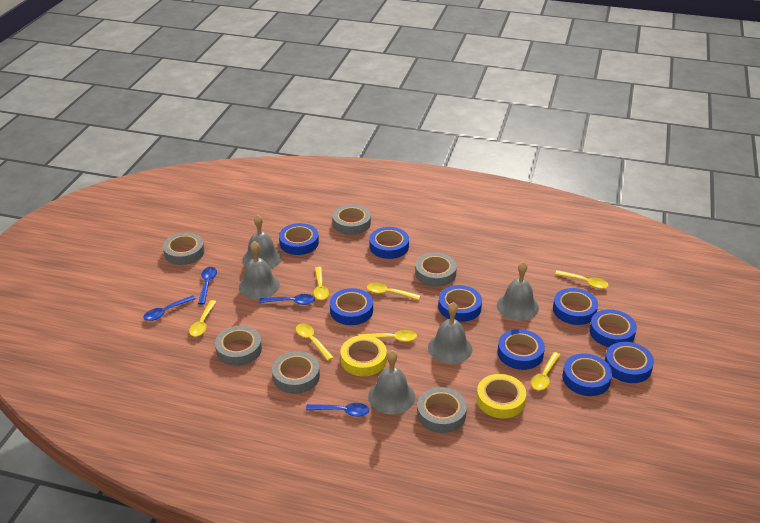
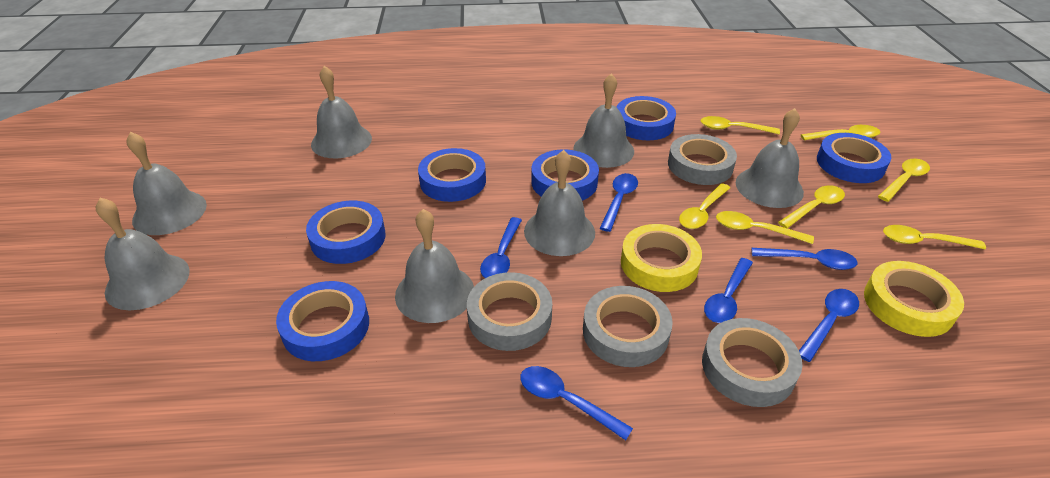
blue spoon: [143,295,196,321] [198,267,217,305] [259,294,315,305] [306,403,369,417] = 4 -> [480,217,522,278] [520,366,633,440] [600,173,638,232] [704,258,753,323] [751,248,858,270] [799,289,859,362] = 6
blue tape: [279,223,319,255] [330,288,373,325] [369,227,409,259] [438,285,482,322] [497,329,545,370] [553,288,598,325] [562,353,612,396] [589,309,637,347] [605,342,654,383] = 9 -> [276,281,369,361] [306,201,386,264] [418,148,486,202] [531,149,599,200] [616,96,676,140] [817,133,891,183] = 6
grey bell: [239,241,280,299] [243,215,282,269] [368,350,415,415] [428,302,472,364] [497,261,539,321] = 5 -> [95,198,190,310] [126,132,207,235] [311,66,372,158] [395,209,474,323] [524,150,595,256] [573,73,634,168] [736,108,804,208] = 7
grey tape: [163,232,205,265] [215,326,262,366] [272,351,320,394] [332,204,371,235] [415,253,457,287] [417,387,467,433] = 6 -> [467,272,552,351] [583,286,673,367] [668,134,737,185] [702,318,802,407] = 4

